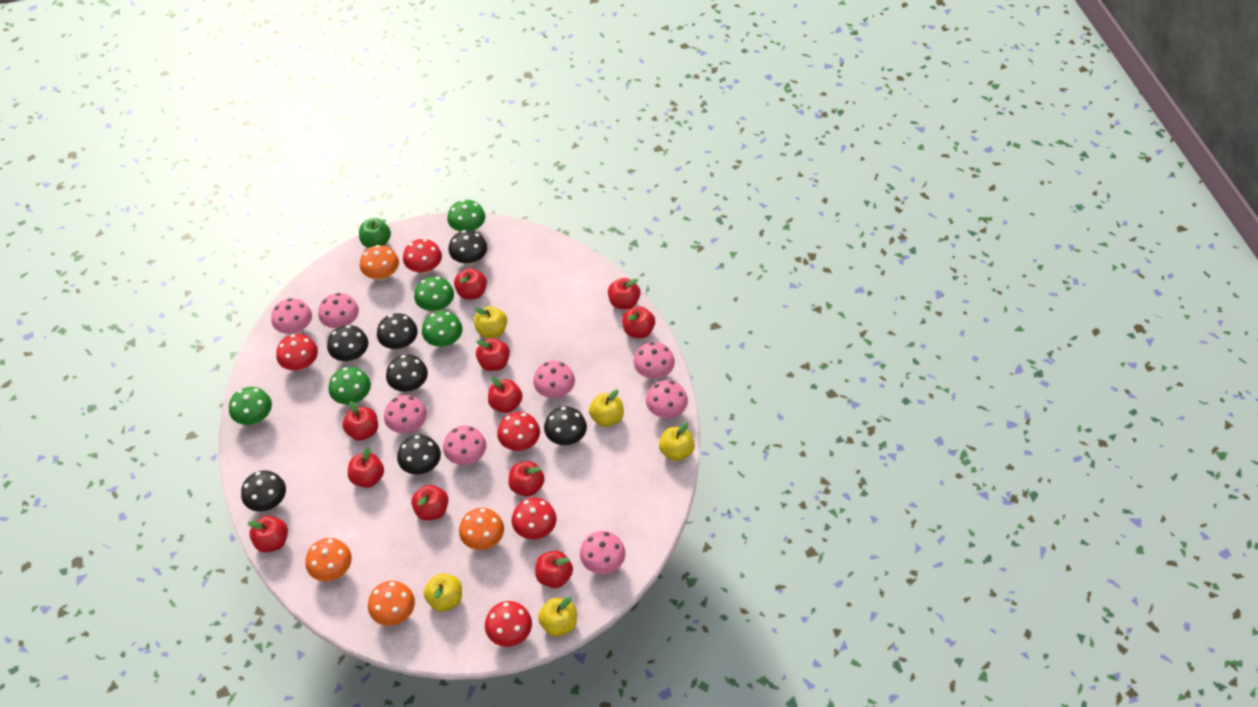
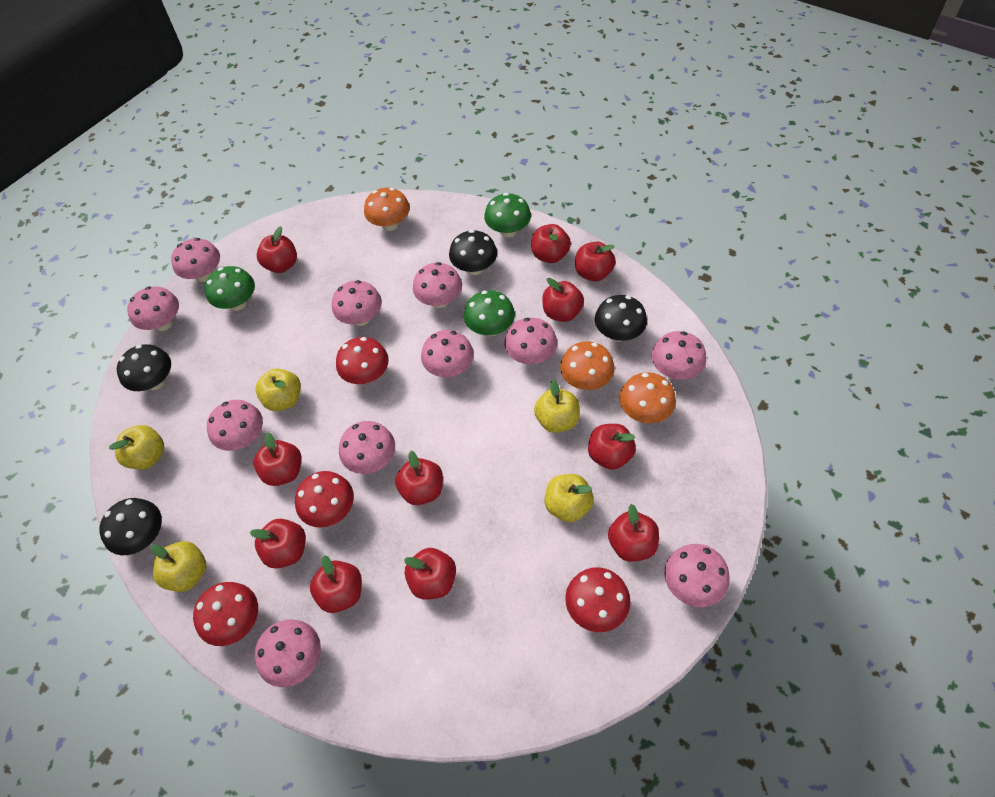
black mushroom: [241,470,286,512] [327,325,368,362] [377,313,418,350] [386,355,428,392] [397,435,441,475] [448,230,487,265] [544,406,587,445] = 7 -> [99,498,162,555] [117,344,171,391] [449,230,497,275] [595,295,647,342] = 4
green apple: [359,218,391,248] = 1 -> none = 0
green mushroom: [229,387,272,425] [329,367,371,404] [414,276,454,312] [422,311,462,347] [447,200,485,232] = 5 -> [205,266,255,311] [464,290,515,337] [484,193,531,237] = 3
orange mushroom: [305,538,352,581] [360,245,399,281] [368,581,415,626] [459,508,504,550] = 4 -> [364,188,410,231] [560,341,615,390] [620,372,676,423] = 3
pink mushroom: [271,298,312,334] [318,293,359,328] [384,395,427,433] [443,425,486,465] [533,361,575,398] [580,531,625,574] [633,342,675,379] [646,380,688,418] = 8 -> [127,286,179,331] [171,238,220,282] [207,400,263,451] [255,620,321,687] [332,280,382,326] [339,421,395,474] [413,262,462,308] [421,330,474,377] [505,318,557,364] [652,331,706,380] [664,544,730,607] = 11
red mushroom: [276,334,318,371] [403,239,442,274] [485,601,532,647] [497,412,540,451] [511,498,556,539] = 5 -> [193,582,258,646] [295,471,354,528] [336,337,389,384] [565,567,631,632] = 4

